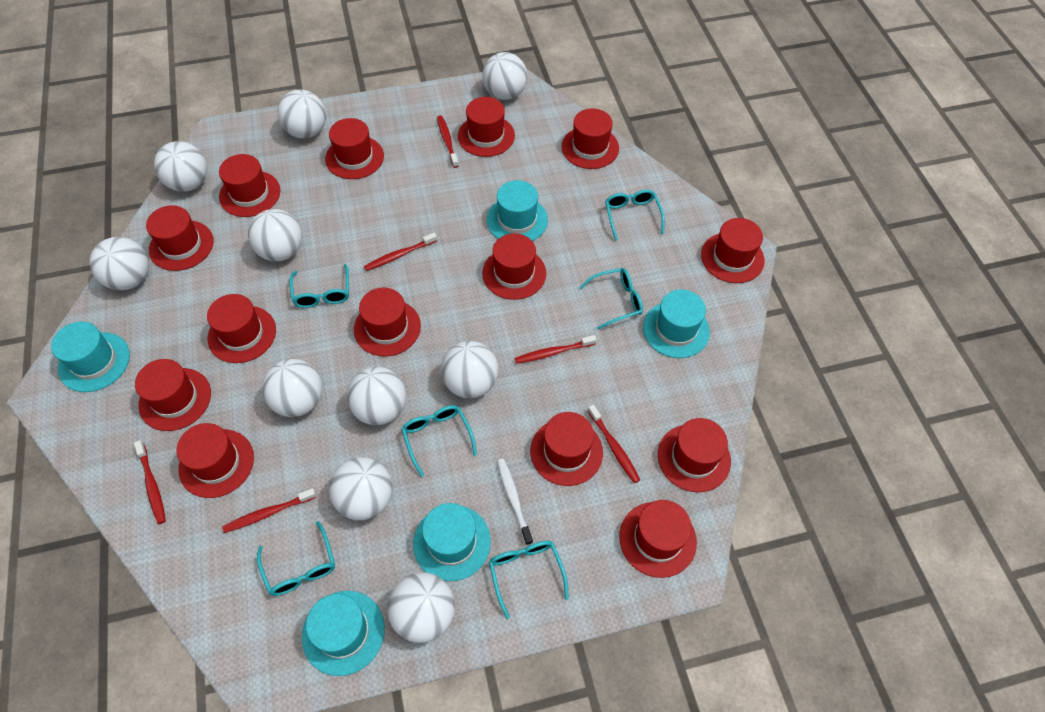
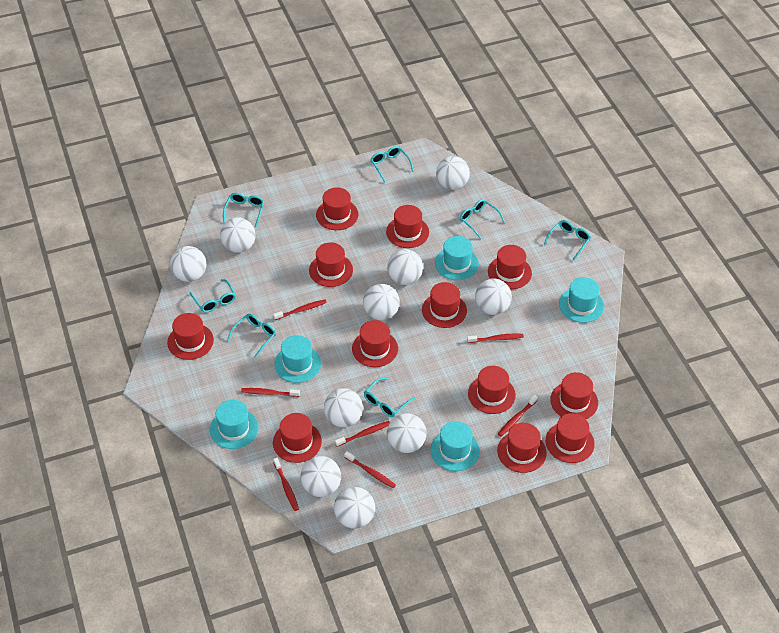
red hat: [135,359,211,431] [146,205,214,271] [177,423,254,498] [207,294,276,363] [219,154,280,217] [325,118,384,179] [354,288,421,356] [458,97,515,157] [482,233,546,300] [530,412,603,486] [562,108,619,169] [619,500,697,578] [658,418,731,492] [701,218,765,283] = 14 -> [167,313,214,360] [273,413,322,463] [309,242,353,287] [316,187,358,230] [352,320,398,367] [386,205,429,248] [422,282,467,328] [468,366,516,414] [488,245,532,289] [497,423,547,473] [546,413,595,463] [550,372,598,419] = 12
red toothbrush: [134,440,166,524] [222,488,316,533] [364,233,437,271] [437,115,459,168] [515,335,597,364] [588,405,640,483] = 6 -> [241,388,300,397] [273,299,327,320] [273,458,299,511] [335,421,390,447] [344,451,396,488] [467,334,524,343] [498,395,538,436] = 7
turquoise glasses: [257,521,335,596] [290,264,349,308] [401,405,477,477] [489,541,569,619] [579,268,643,329] [605,189,665,241] = 6 -> [190,279,236,313] [223,193,264,227] [227,314,276,358] [364,378,415,417] [370,146,414,183] [460,199,505,239] [544,220,591,260] = 7
white toothbrush: [497,459,533,545] = 1 -> none = 0

